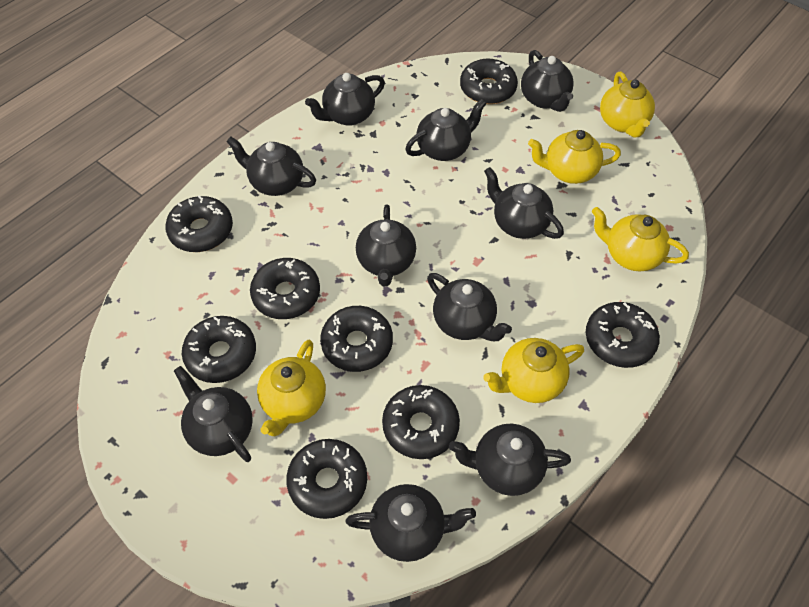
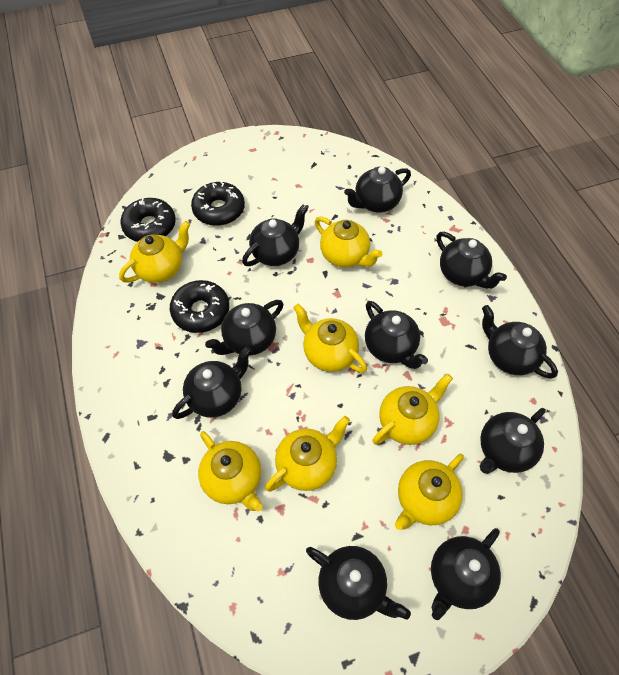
black donut: [165,196,233,252] [182,316,256,383] [250,258,320,319] [286,439,367,519] [320,306,393,372] [382,385,460,459] [460,59,518,104] [586,302,660,368] = 8 -> [121,198,176,242] [170,280,229,333] [191,181,245,226] = 3
yellow teapot: [257,340,326,436] [483,338,584,403] [528,130,621,184] [592,207,689,271] [600,72,655,138] = 5 -> [119,221,190,283] [198,431,263,511] [265,416,350,492] [293,303,367,373] [315,216,383,268] [372,373,453,445] [395,454,464,530] = 7

